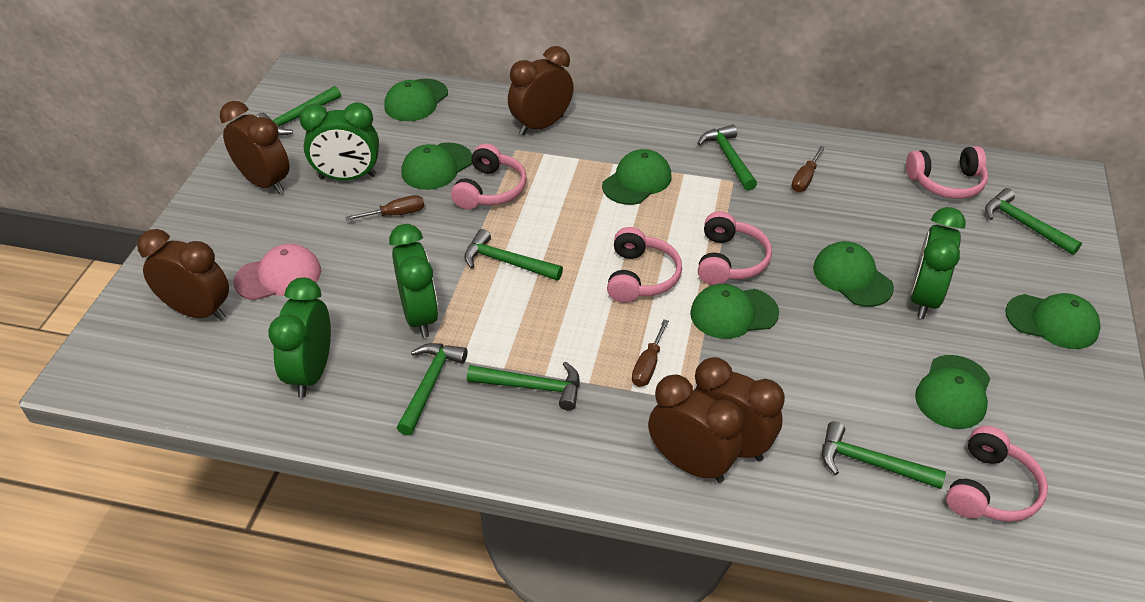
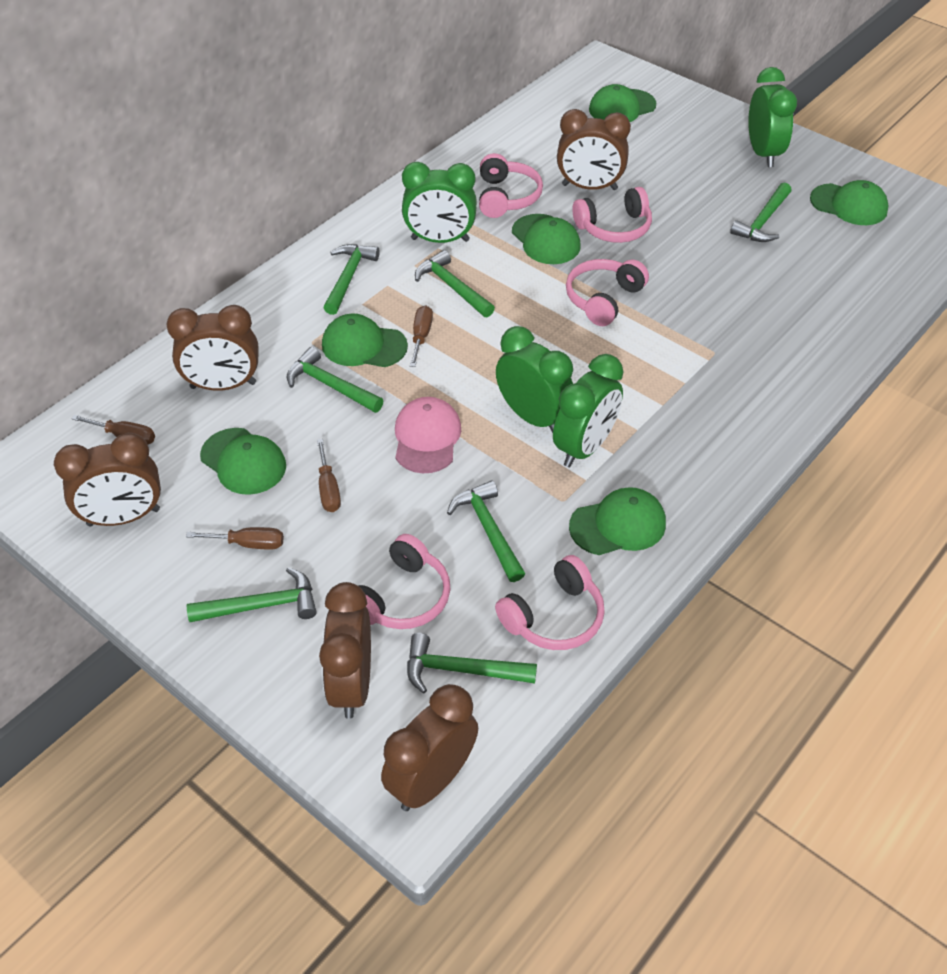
brown screwdriver: [346,195,424,221] [632,319,669,387] [791,146,825,192] = 3 -> [71,415,155,445] [186,527,284,550] [317,439,341,512] [410,305,433,367] = 4
green cap: [384,79,448,121] [401,143,472,190] [602,149,672,205] [690,284,779,339] [813,241,894,307] [915,355,990,429] [1005,293,1101,349] = 7 -> [200,428,286,495] [322,314,408,367] [512,214,581,264] [569,487,666,555] [589,84,656,122] [810,180,889,225] = 6

